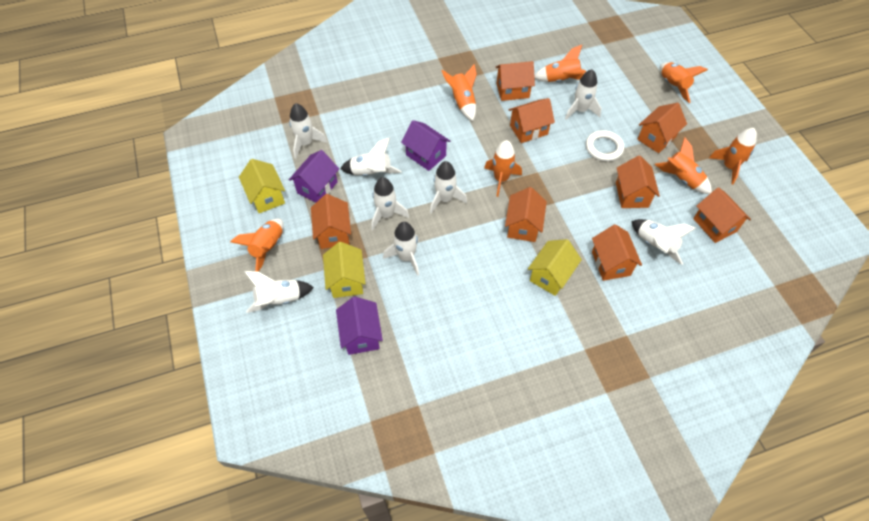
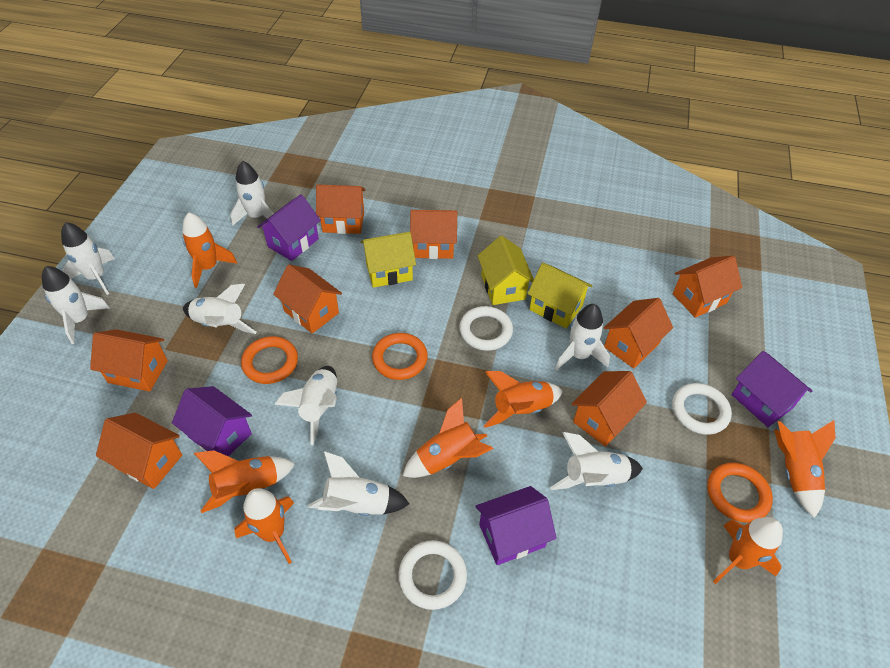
orange ring: none = 0 -> [241,336,298,384] [372,333,428,380] [707,463,773,523] = 3
purple house: [289,150,339,202] [336,297,383,355] [401,120,450,171] = 3 -> [172,386,252,456] [257,194,321,261] [476,486,557,565] [731,351,812,427] = 4
white ring: [586,130,624,161] = 1 -> [398,540,467,610] [459,306,513,351] [672,383,732,435] = 3

